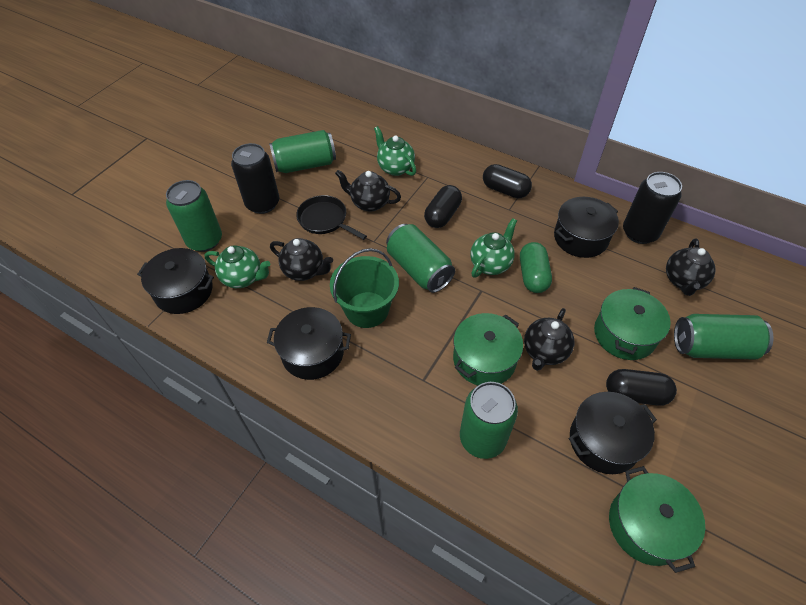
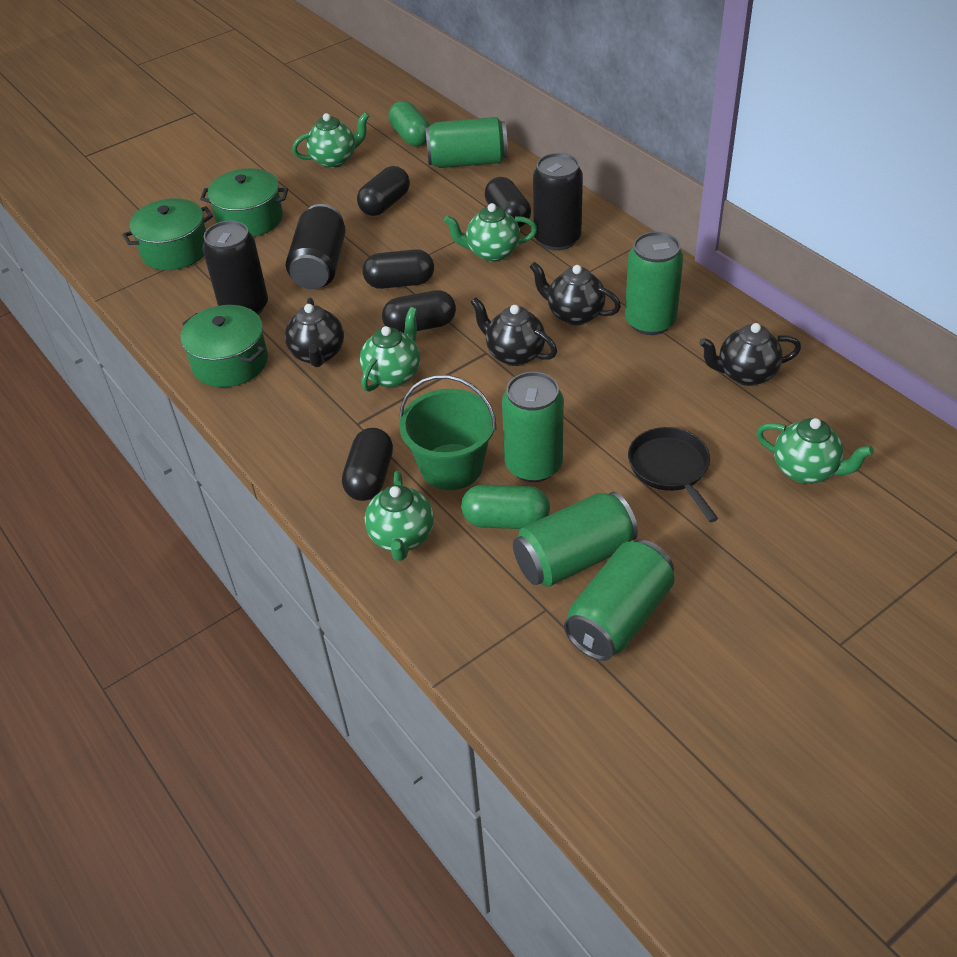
black can: [231,143,279,214] [623,172,682,244] = 2 -> [202,221,268,315] [286,204,346,289] [533,153,583,251] = 3
black capsule: [424,185,462,228] [483,164,532,198] [606,369,677,406] = 3 -> [342,428,393,501] [357,166,410,216] [363,249,434,289] [382,290,456,333] [485,177,531,228] = 5
black pot: [137,248,214,314] [267,307,351,380] [554,197,619,258] [569,392,657,474] = 4 -> none = 0
green capsule: [520,242,552,293] = 1 -> [389,101,430,147] [461,484,550,529] = 2
green teapot: [204,245,270,288] [374,126,416,176] [470,218,517,278] = 3 -> [292,112,369,168] [360,307,420,392] [365,471,434,561] [444,203,537,262] [756,418,874,484] = 5

